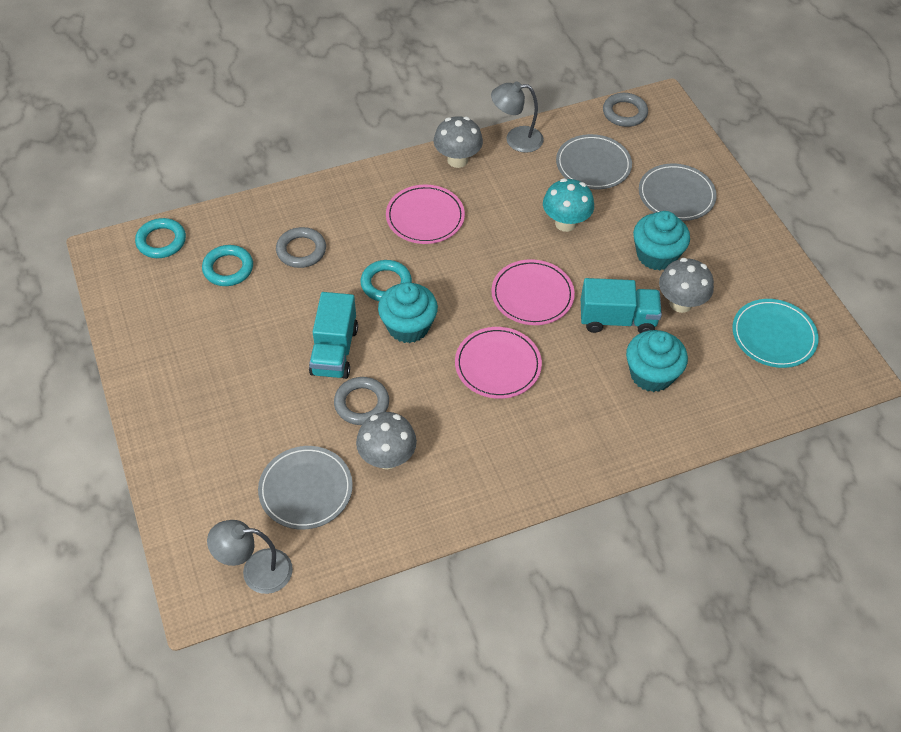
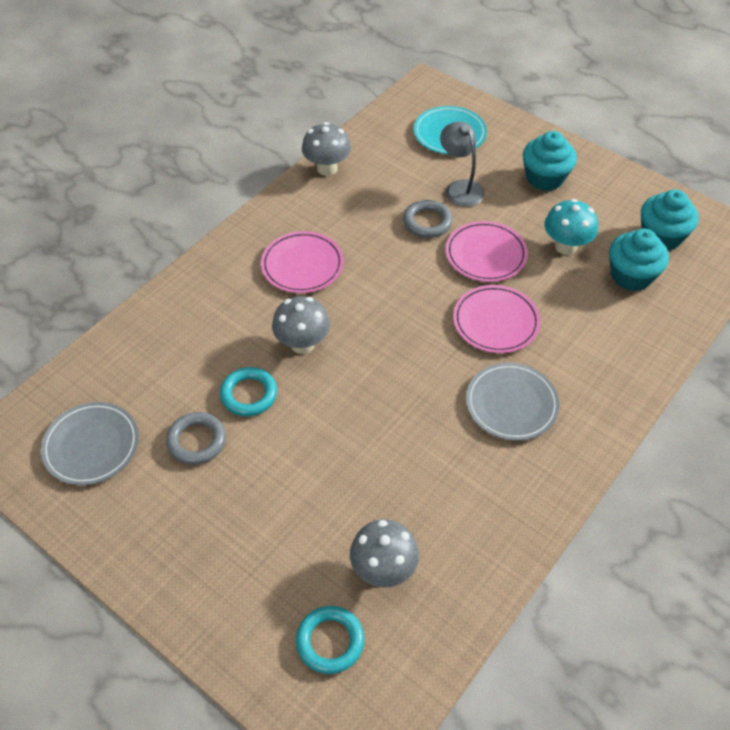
grey lamp: [207,520,293,594] [491,82,544,153] = 2 -> [440,121,485,207] = 1
grey plate: [258,446,353,529] [556,134,632,189] [639,164,717,221] = 3 -> [41,402,139,485] [466,363,560,441] = 2
grey ring: [276,227,326,268] [334,377,389,425] [603,93,648,127] = 3 -> [166,412,226,465] [403,200,453,238] = 2
turquoise ring: [135,218,186,258] [202,245,253,286] [360,260,412,301] = 3 -> [220,367,277,416] [296,606,364,674] = 2
turquoise truck: [309,292,358,379] [581,278,662,333] = 2 -> none = 0

